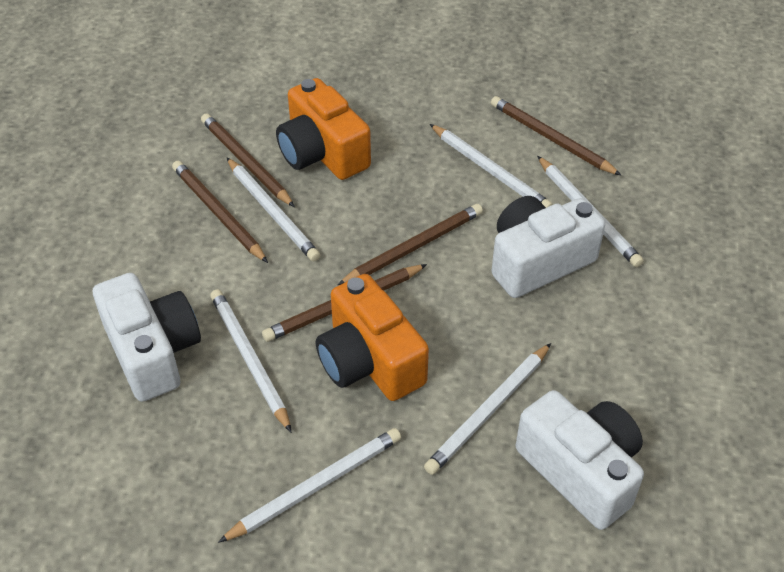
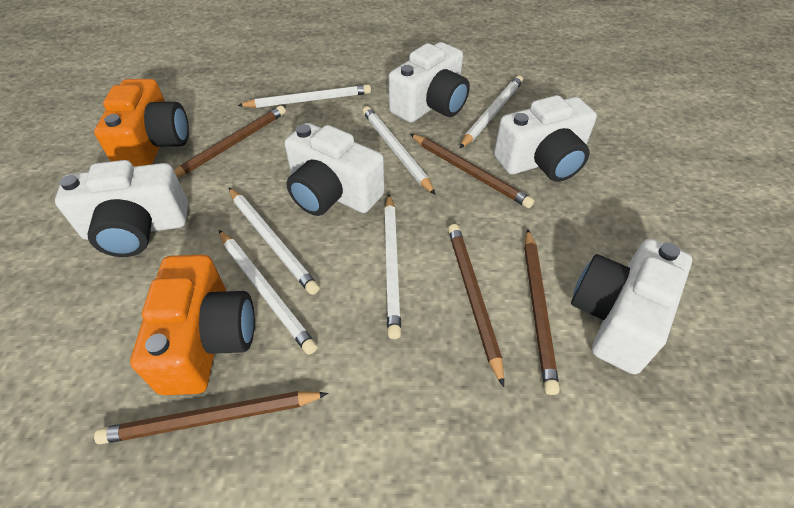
white camera: [93,273,201,402] [491,196,605,298] [516,390,644,530] = 3 -> [55,160,188,257] [284,123,385,216] [389,42,470,123] [494,95,597,182] [571,239,692,374] = 5

